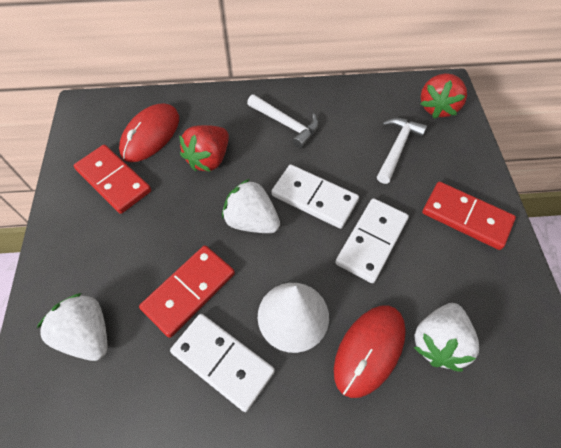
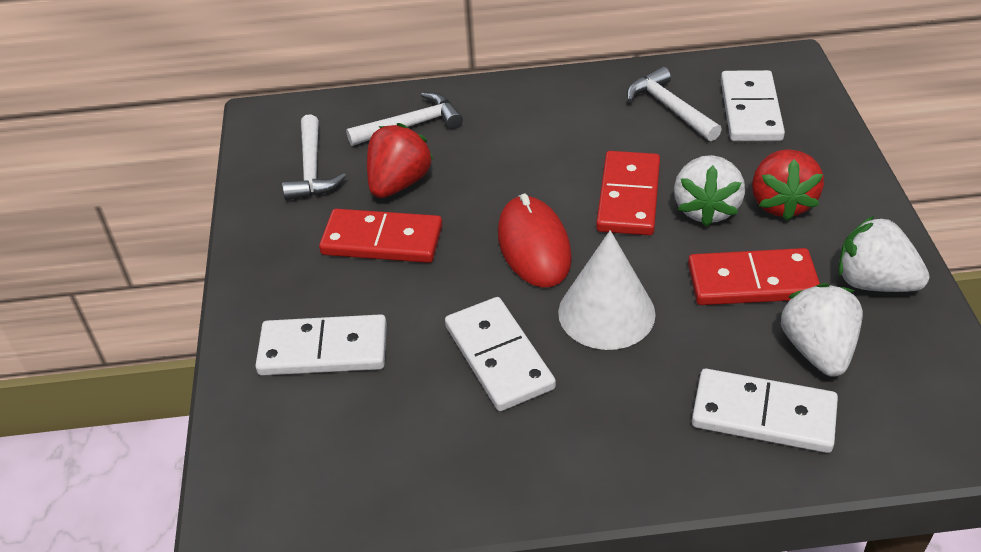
red mouse: [119,103,179,162] [334,305,406,398] = 2 -> [498,194,572,287] = 1
white domino: [170,314,275,412] [271,165,359,229] [335,198,409,283] = 3 -> [255,314,387,376] [445,297,556,411] [692,369,838,453] [721,70,785,141] = 4
white hammer: [247,94,319,149] [377,118,427,184] = 2 -> [282,114,346,200] [346,92,463,146] [627,66,722,141] = 3

